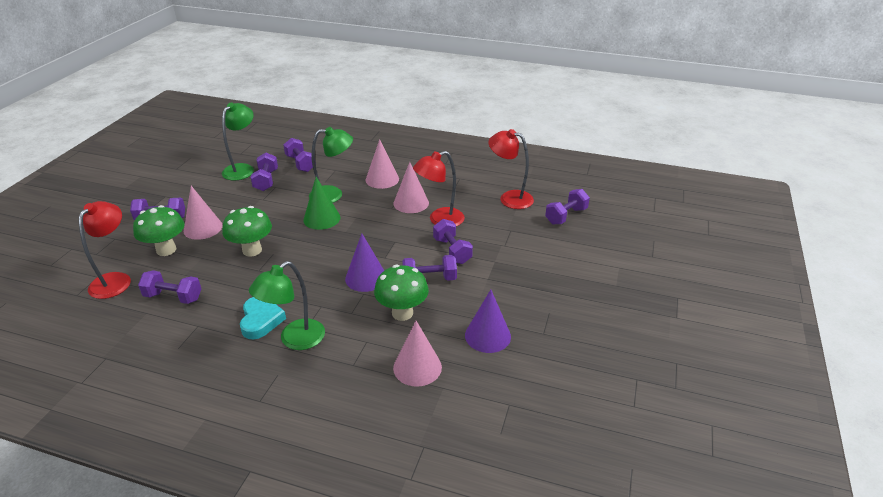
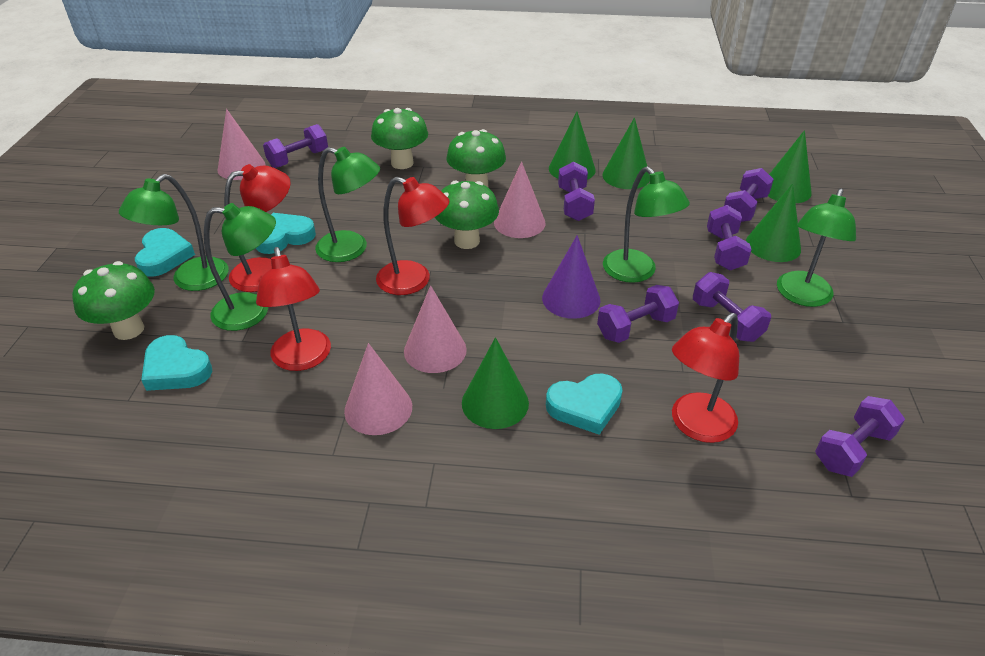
green cone: [303,177,341,230] = 1 -> [462,337,529,429] [549,111,596,180] [602,117,650,189] [746,183,801,262] [768,130,812,203] = 5
green lamp: [222,102,254,180] [249,261,325,350] [309,127,353,203] = 3 -> [119,174,229,291] [204,203,276,331] [315,147,380,262] [603,166,690,283] [777,188,856,307] = 5
green mushroom: [133,205,185,256] [222,206,272,257] [374,265,429,321] = 3 -> [72,261,155,340] [371,108,428,169] [435,180,499,249] [446,129,506,187] = 4
purple cone: [345,234,384,292] [465,290,511,353] = 2 -> [542,235,600,319] = 1
red lamp: [79,201,131,299] [413,151,465,226] [488,129,534,209] = 3 -> [224,164,291,292] [256,247,331,371] [376,177,449,295] [672,313,739,443] = 4
turquoise heart: [240,297,286,339] = 1 -> [135,228,195,277] [141,335,212,391] [256,213,316,254] [546,374,623,435] = 4

